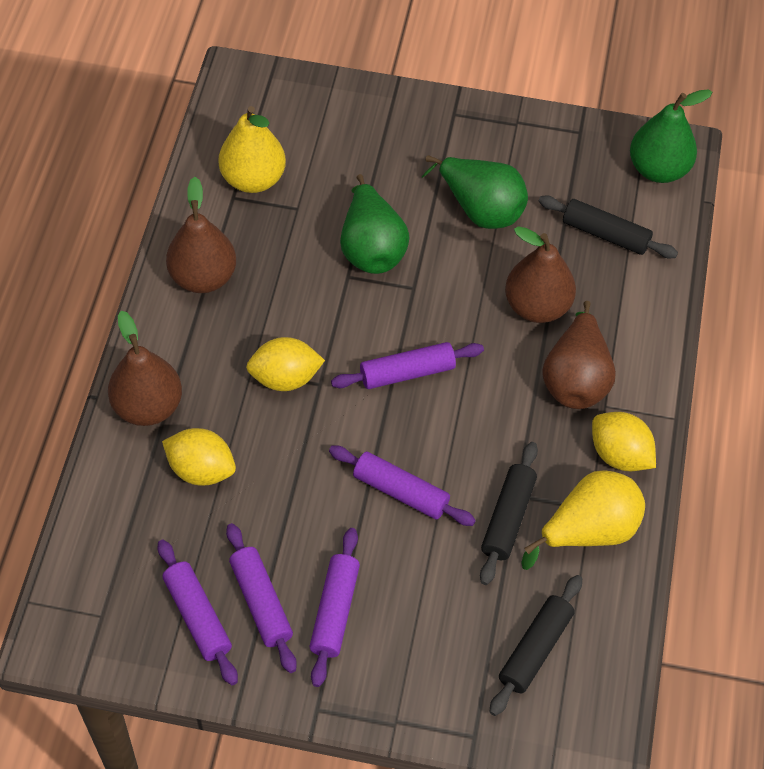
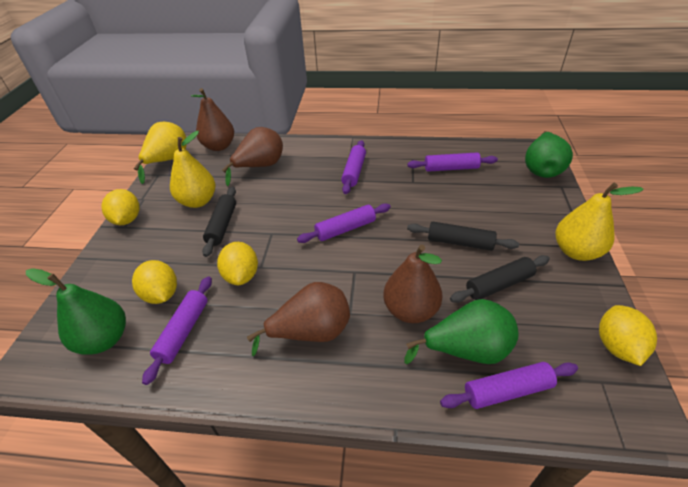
yellow lemon: [162,428,236,486] [246,337,325,391] [592,412,656,471] = 3 -> [101,189,140,225] [132,260,177,304] [217,242,258,285] [599,305,657,366] = 4
yellow pear: [218,106,286,193] [521,470,645,570] = 2 -> [134,122,187,184] [170,131,215,208] [556,182,644,261] = 3

